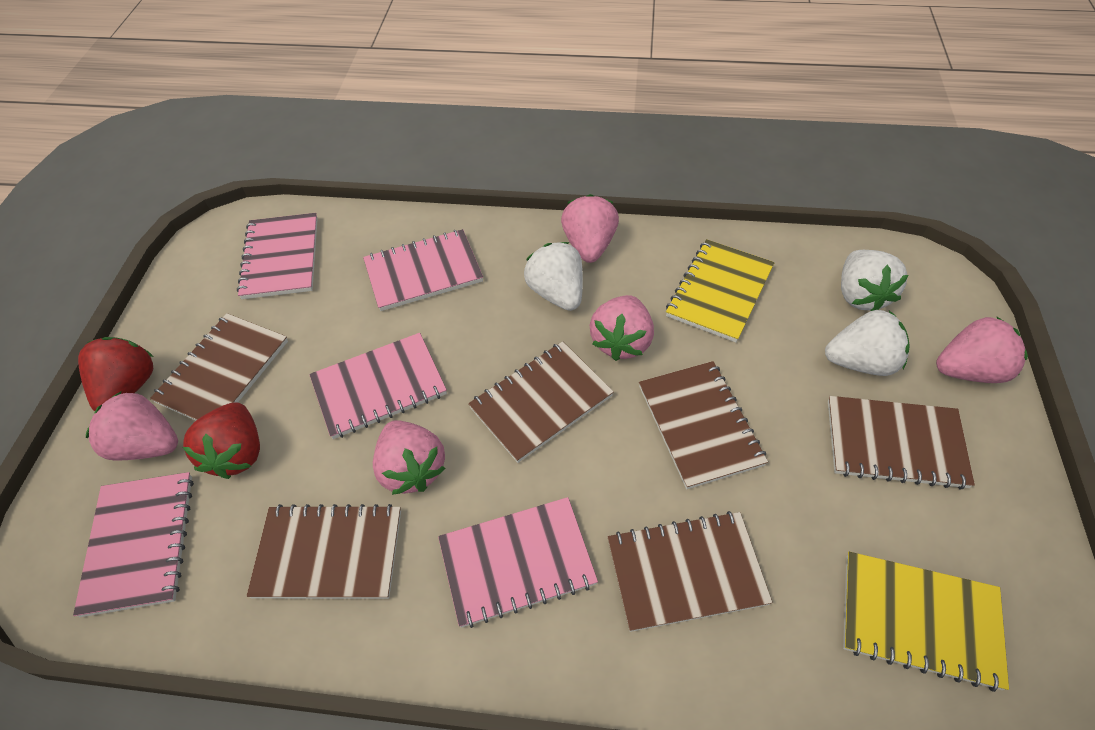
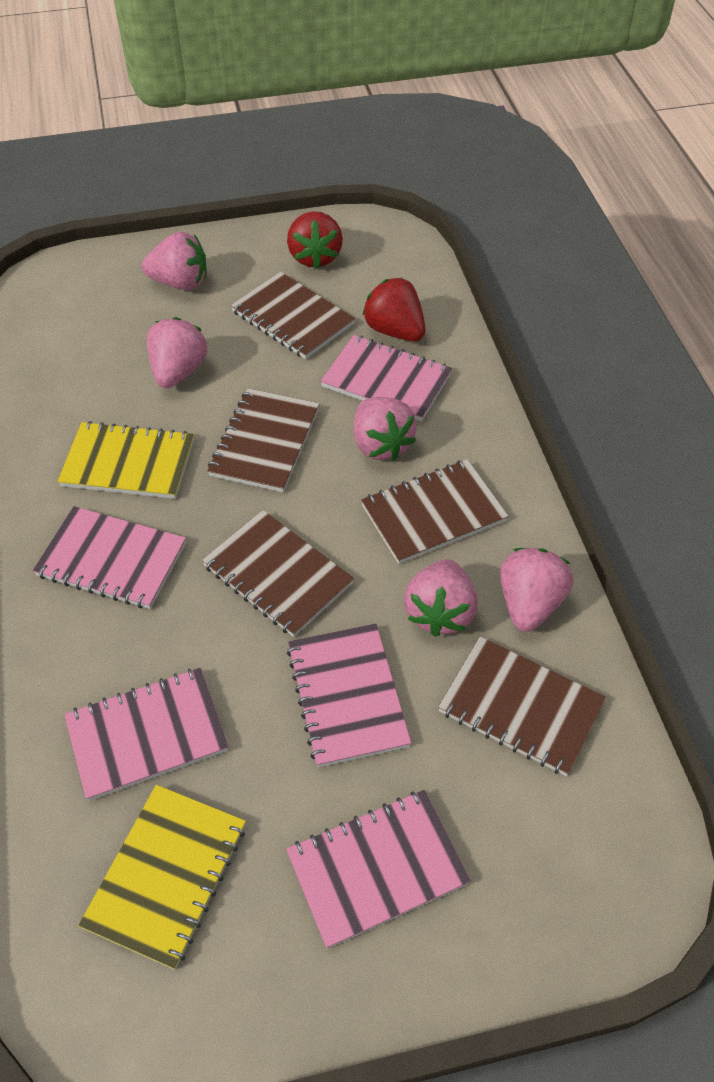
brown notebook: [150,313,288,421] [247,504,401,599] [468,341,614,463] [607,511,772,632] [639,361,768,489] [828,396,975,490] = 6 -> [202,510,354,637] [207,388,319,492] [231,272,355,359] [361,459,509,564] [438,637,606,776] = 5
white strawberry: [524,242,583,311] [825,310,910,376] [841,250,909,311] = 3 -> none = 0

